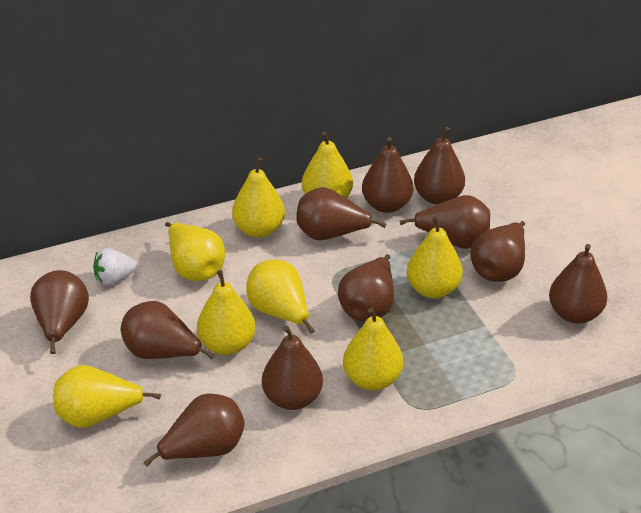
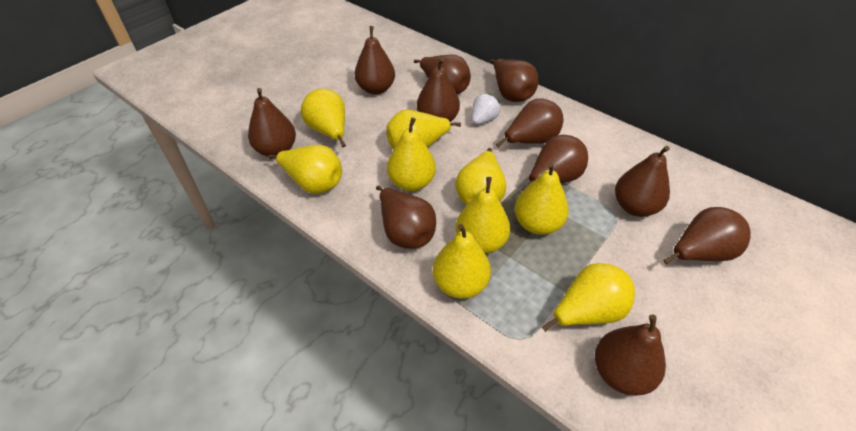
yellow pear: [53,365,161,428] [165,222,225,281] [197,270,255,355] [232,158,285,238] [246,260,315,334] [302,131,353,198] [343,308,403,391] [407,216,463,298] = 8 -> [268,145,342,194] [301,89,346,147] [386,110,461,149] [387,118,436,191] [433,224,491,299] [455,148,506,206] [456,177,510,254] [515,163,569,235] [542,263,635,332] = 9

